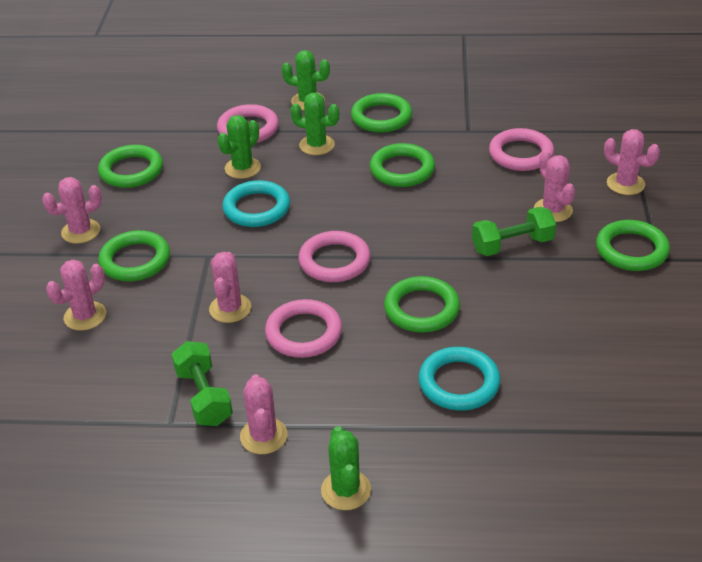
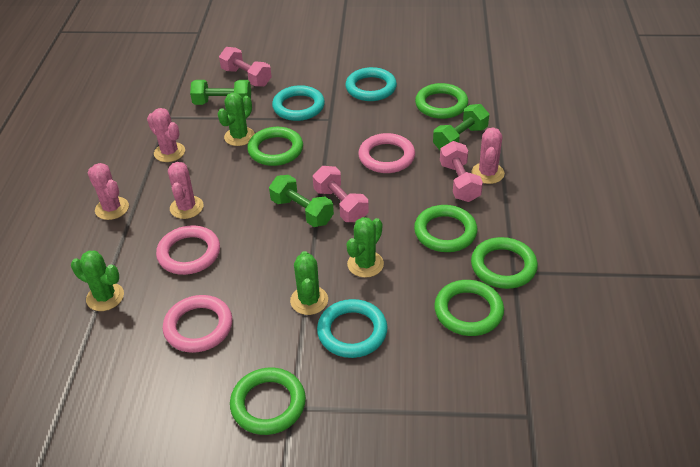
green dumbbell: [172,341,233,426] [472,207,556,256] = 2 -> [190,80,251,105] [269,175,334,227] [433,104,489,150] = 3
pink cactus: [42,177,102,244] [46,259,106,331] [209,252,251,323] [240,374,287,454] [534,151,575,222] [604,129,660,195] = 6 -> [88,163,129,220] [147,108,185,162] [168,162,204,219] [471,127,505,184] = 4
pink dumbbell: none = 0 -> [219,47,272,87] [313,166,369,222] [440,141,483,202] = 3
pink ring: [217,104,279,143] [265,299,342,358] [299,231,370,282] [489,128,554,171] = 4 -> [156,225,220,275] [163,295,232,353] [358,133,415,173] = 3
turquoise ring: [222,180,290,227] [419,347,501,411] = 2 -> [272,85,325,121] [317,299,387,358] [345,67,397,101] = 3

